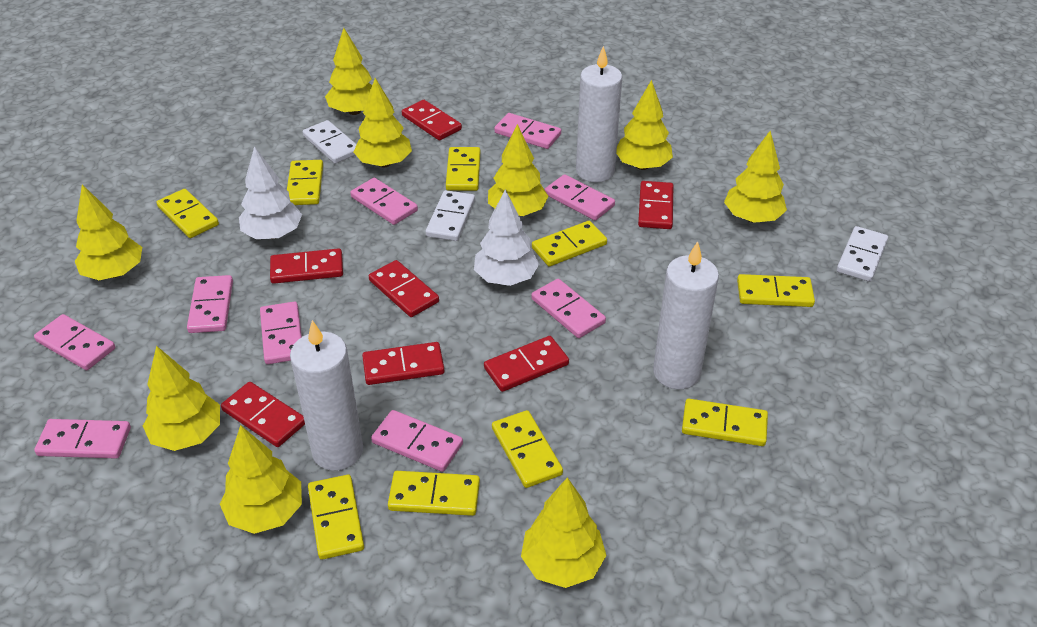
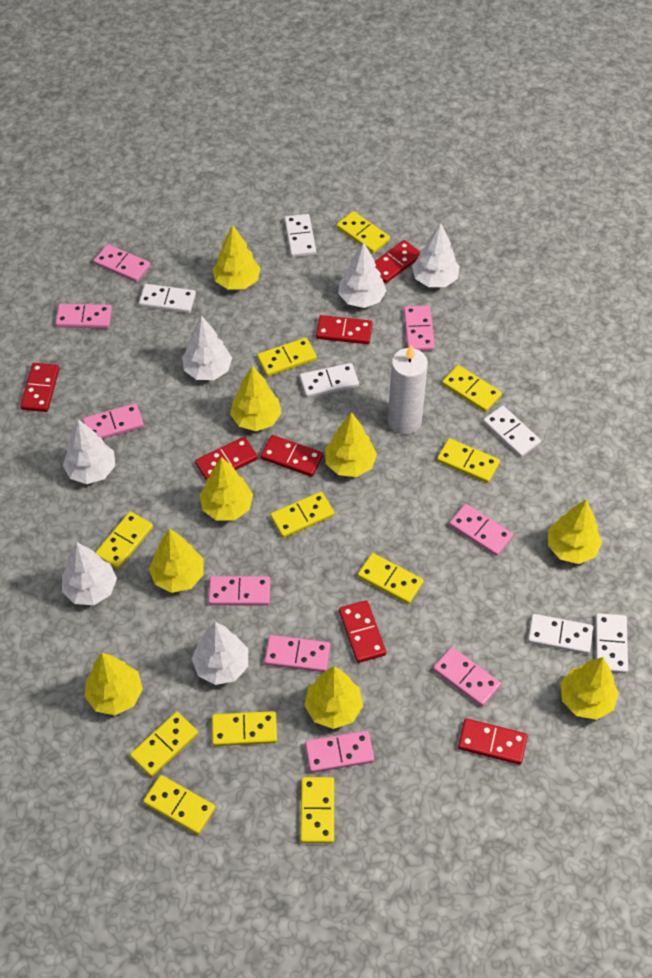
white candle: [290,320,363,471] [576,46,622,182] [653,241,719,389] = 3 -> [388,345,428,435] = 1
white domino: [303,120,357,164] [426,190,475,241] [837,226,888,282] = 3 -> [139,284,196,313] [284,214,316,257] [299,363,359,398] [483,406,541,458] [528,614,593,654] [595,613,628,674] = 6
white tree: [239,146,302,239] [474,190,539,286] = 2 -> [62,542,117,605] [63,419,115,484] [182,316,232,380] [192,622,248,685] [338,242,387,308] [412,223,460,287] = 6
yellow domino: [157,189,219,238] [287,160,323,205] [308,475,364,560] [388,471,480,516] [446,147,480,191] [492,410,563,488] [532,221,607,266] [682,399,768,446] [737,274,815,307] = 9 -> [95,511,153,569] [130,712,198,777] [143,775,216,835] [212,711,277,746] [257,338,317,376] [270,492,335,538] [300,777,334,843] [337,211,390,253] [358,553,424,604] [437,438,500,483] [442,365,502,412] = 11

